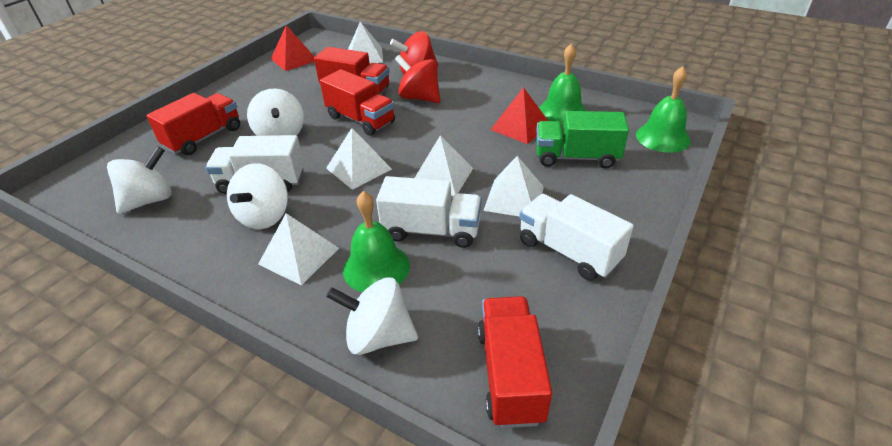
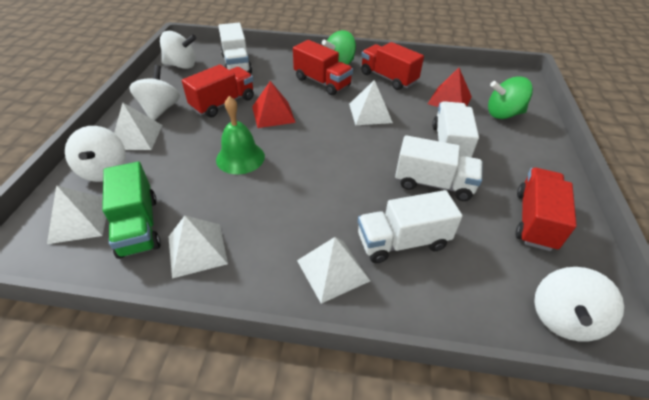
green bell: [343,191,410,292] [539,44,586,125] [636,66,690,153] = 3 -> [216,96,265,174] = 1
green spinning top: none = 0 -> [322,30,356,65] [488,76,533,119] = 2
red spinning top: [390,31,438,74] [395,55,440,103] = 2 -> none = 0
white truck: [206,135,304,194] [376,176,482,248] [519,194,633,281] = 3 -> [218,23,252,74] [358,190,463,263] [395,135,483,201] [432,101,479,158] = 4

